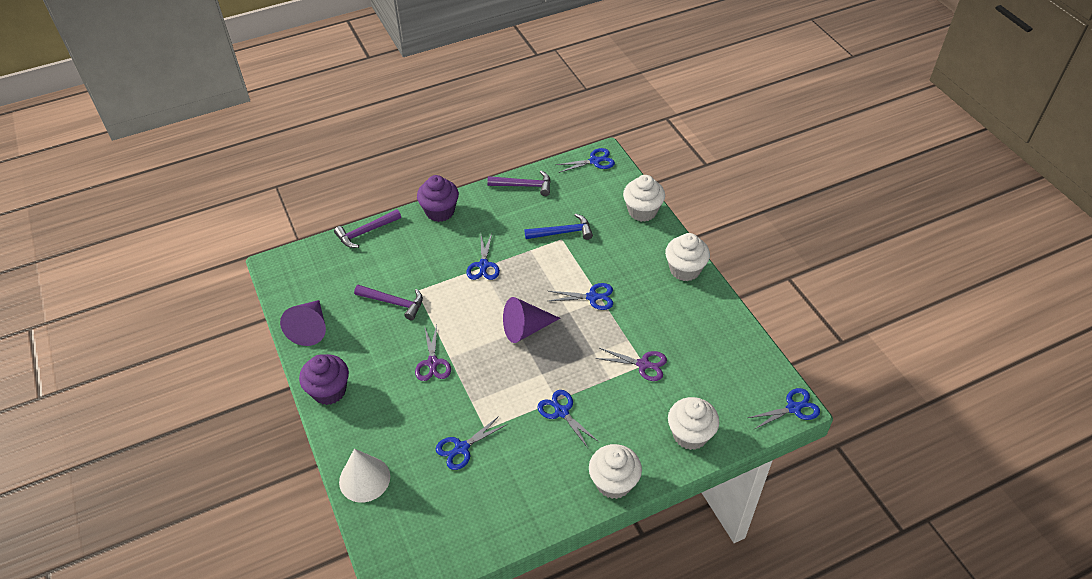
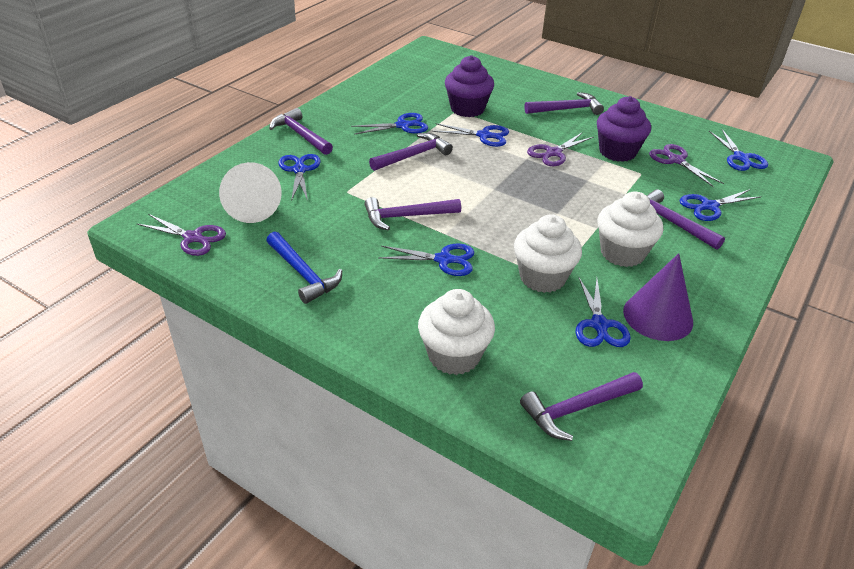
blue scissors: [436,416,506,470] [466,233,500,280] [538,390,599,448] [549,283,613,310] [556,148,615,173] [748,388,820,429] = 6 -> [278,154,321,201] [351,113,428,135] [378,244,474,276] [432,123,509,147] [575,278,631,347] [679,189,762,221] [709,129,768,171] = 7
purple cone: [280,300,326,346] [503,297,560,343] = 2 -> [623,253,693,341] = 1
purple hammer: [334,209,401,248] [354,285,423,320] [487,171,551,196] = 3 -> [269,108,333,155] [365,197,461,230] [369,133,453,171] [520,372,643,441] [524,92,604,115] [647,189,725,250] = 6
purple scissors: [415,325,451,381] [596,348,667,381] = 2 -> [137,214,226,256] [527,132,594,166] [649,144,724,187] = 3
white cupcake: [589,444,642,499] [623,175,665,222] [665,233,710,281] [668,397,719,450] = 4 -> [418,289,495,375] [514,214,582,293] [597,191,663,267] = 3

